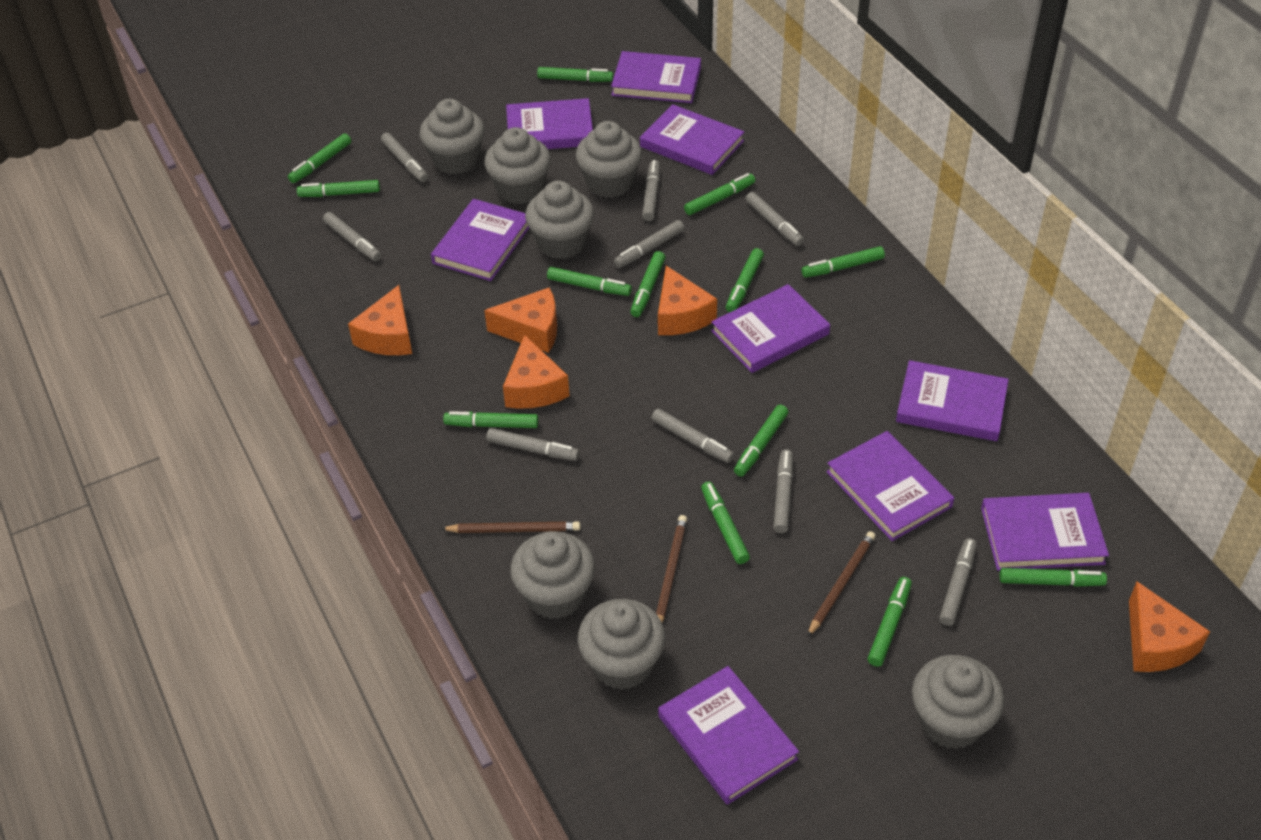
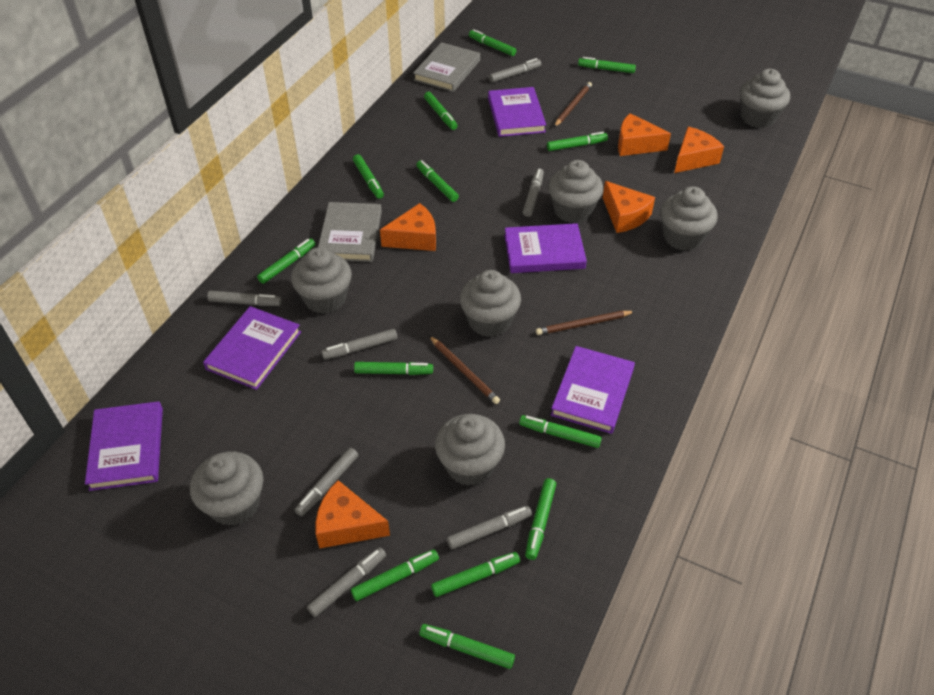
grey book: none = 0 -> [318,202,382,262] [413,42,480,92] = 2
grey marker: [323,212,381,261] [381,133,428,182] [486,428,580,461] [614,220,684,268] [642,160,660,221] [651,409,734,463] [746,192,804,246] [773,449,793,533] [939,538,977,626] = 9 -> [207,291,282,306] [295,448,358,516] [307,547,386,617] [322,329,397,360] [447,506,532,550] [489,58,541,83] [523,169,544,217] = 7
purple book: [431,199,529,281] [506,98,593,149] [611,51,701,103] [640,104,744,175] [658,666,799,805] [711,284,830,373] [826,431,954,541] [896,360,1009,441] [981,493,1109,571] = 9 -> [85,401,163,491] [203,306,301,390] [488,87,546,137] [504,223,587,273] [551,346,635,434] = 5

